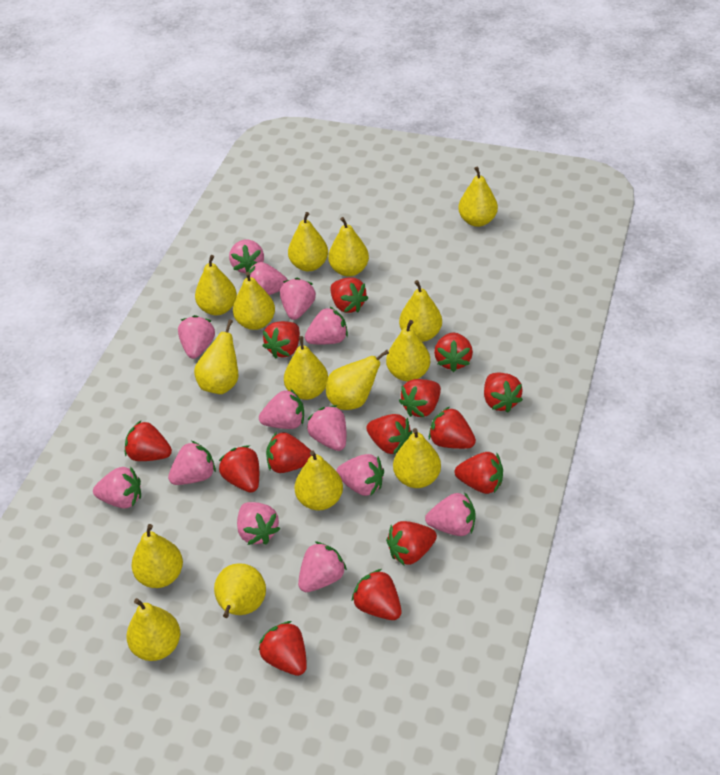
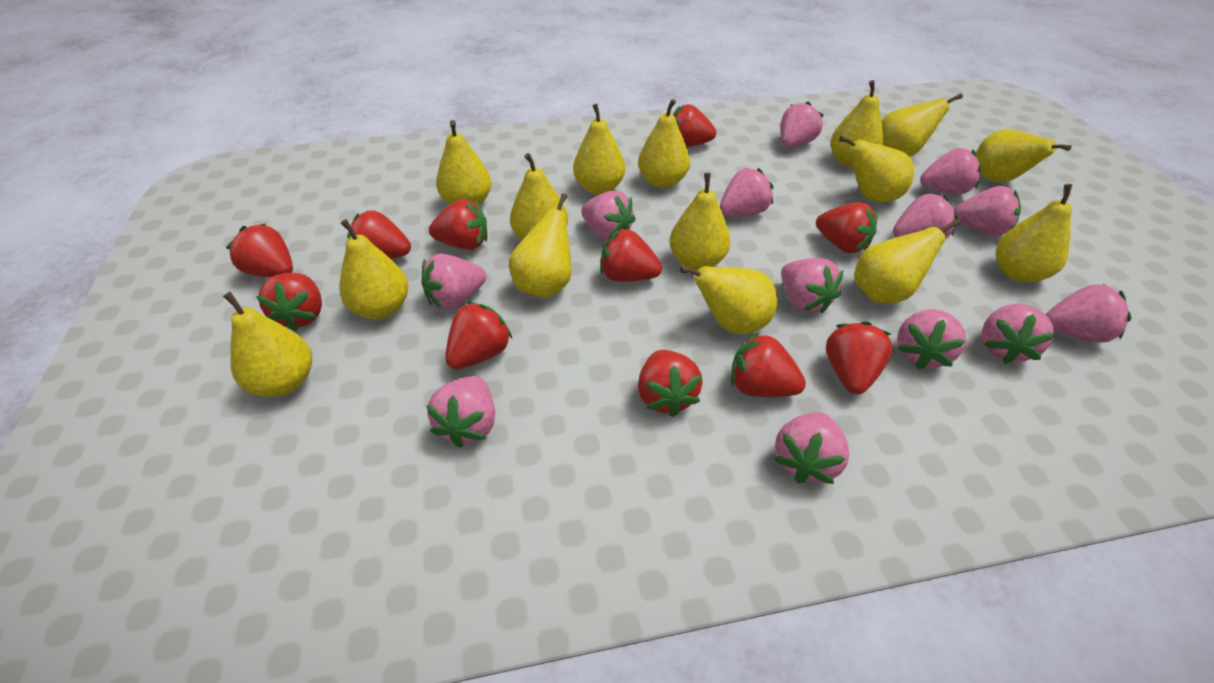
red strawberry: [125,421,172,461] [219,445,259,493] [258,621,307,676] [263,321,300,359] [266,432,312,473] [330,277,368,313] [352,569,401,620] [366,414,412,455] [386,521,437,566] [399,379,441,417] [429,407,476,449] [434,332,473,372] [455,452,503,494] [484,373,523,412] = 14 -> [226,223,293,277] [256,273,322,331] [347,210,411,259] [429,199,487,250] [445,302,513,369] [600,229,662,282] [638,350,703,417] [673,104,716,147] [731,332,806,397] [816,202,877,253] [826,321,893,394] = 11

